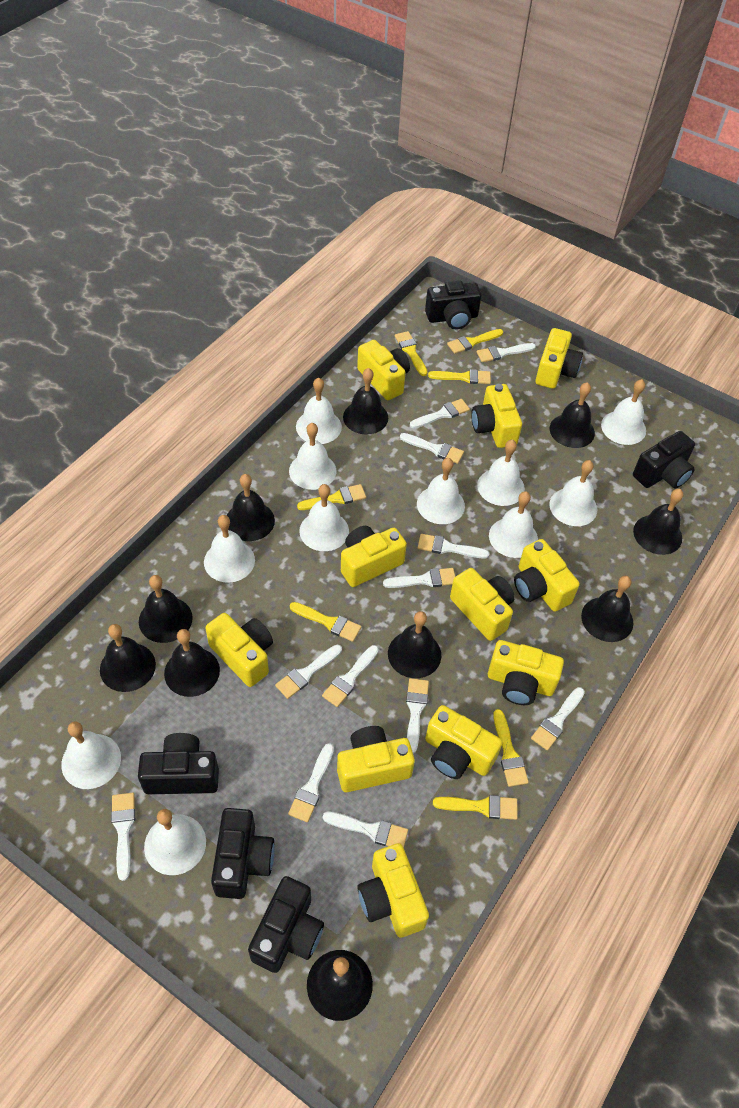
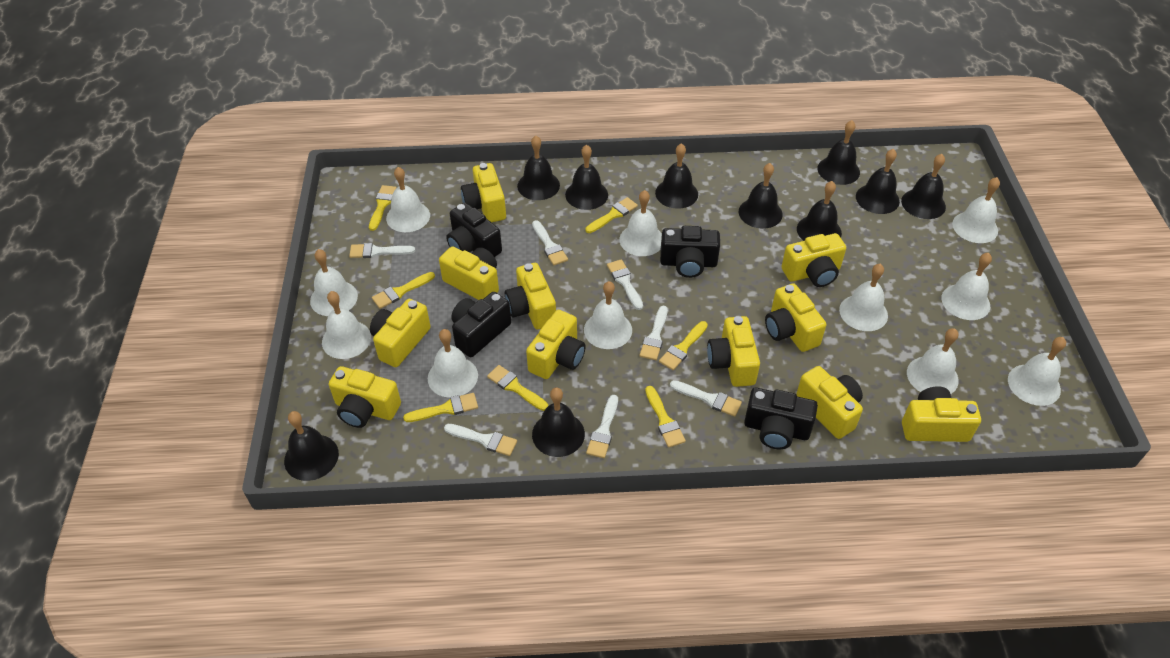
black camera: [138,733,219,794] [211,808,275,899] [248,876,324,973] [425,281,482,329] [633,431,695,489] = 5 -> [446,203,502,257] [451,292,511,357] [660,226,720,278] [744,387,818,449] = 4
white brush: [111,793,135,881] [275,645,342,699] [288,743,334,822] [322,645,379,707] [323,811,408,848] [383,568,455,588] [400,433,464,464] [406,678,429,754] [410,399,470,428] [418,534,489,559] [477,343,536,362] [531,687,585,750] = 12 -> [349,243,415,258] [444,424,517,456] [532,220,568,265] [586,395,618,458] [607,259,643,310] [639,306,668,360] [670,380,742,417] = 7

